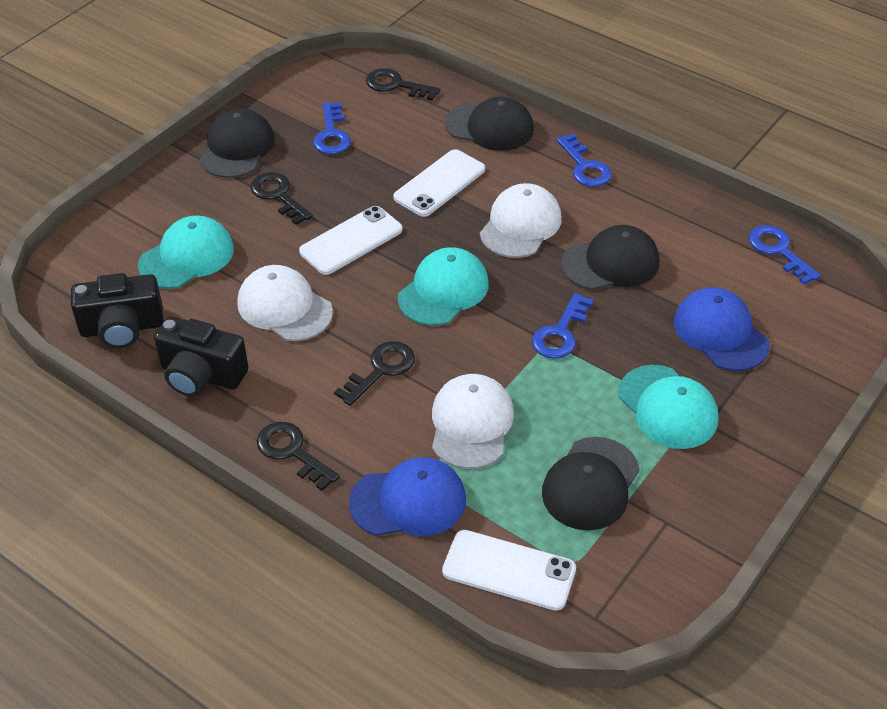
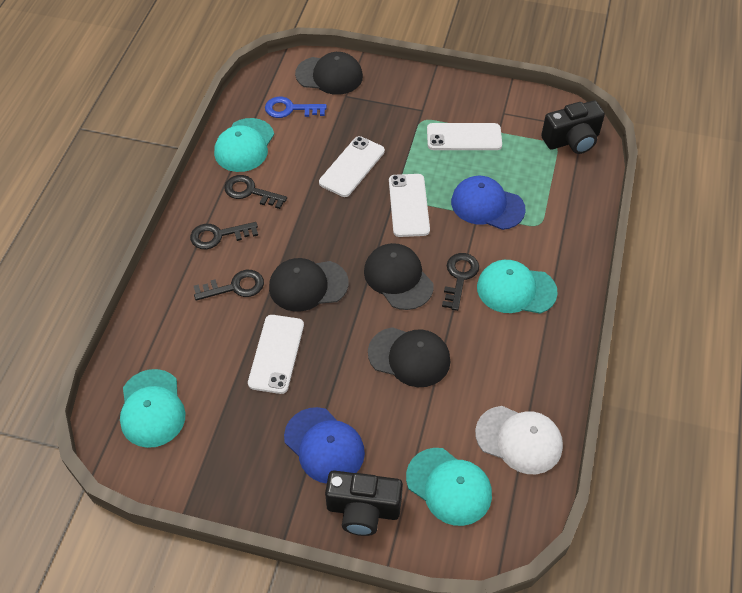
blue key: [313,103,351,154] [532,293,594,359] [556,134,612,187] [749,225,821,285] = 4 -> [265,97,327,118] = 1
turquoise cap: [138,216,234,289] [398,247,489,326] [618,365,718,449] = 3 -> [120,369,186,448] [214,118,274,172] [406,448,492,526] [477,260,558,314] = 4
white cap: [237,265,333,341] [432,374,514,469] [480,183,562,258] = 3 -> [475,406,563,474] = 1
white phone: [299,206,403,275] [393,149,485,217] [442,530,576,611] = 3 -> [248,315,304,394] [319,136,385,197] [389,174,430,237] [427,123,502,150] = 4

